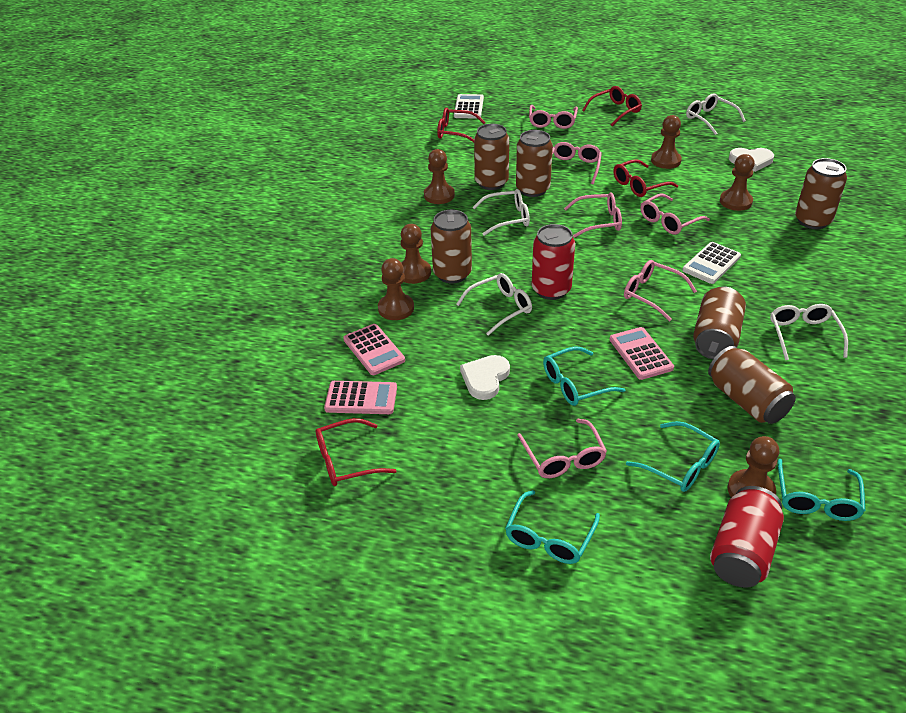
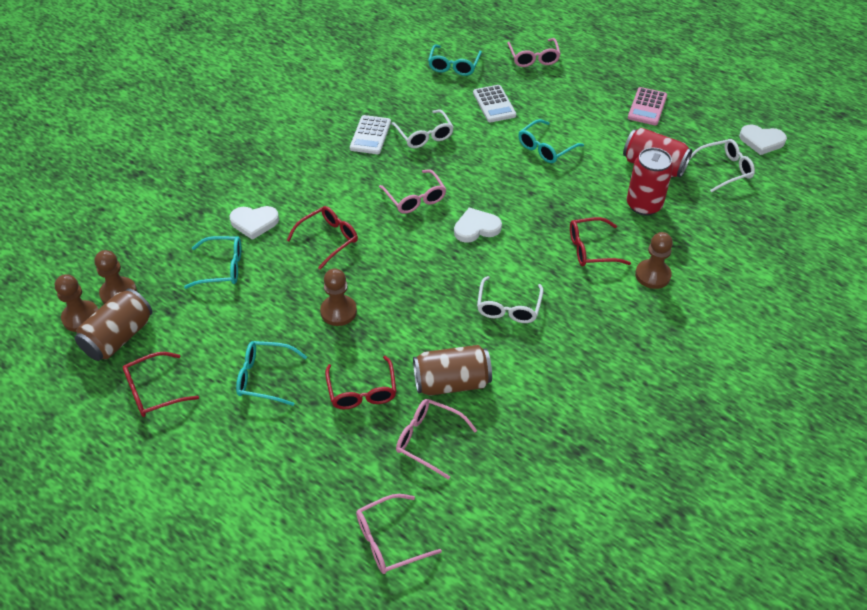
brown can: [431,210,472,283] [474,124,509,190] [516,130,553,197] [693,286,746,359] [708,346,796,424] [795,158,847,229] = 6 -> [74,288,153,361] [413,345,492,396] = 2
brown pawn: [378,258,414,320] [401,224,431,284] [424,149,455,204] [651,115,682,169] [720,154,755,211] [728,436,779,497] = 6 -> [55,274,98,332] [94,250,137,304] [320,268,357,326] [635,232,673,289] = 4
pink calculator: [324,381,397,414] [343,324,405,375] [610,327,674,380] = 3 -> [628,87,667,125] = 1
pink glasses: [517,419,607,478] [529,105,578,129] [552,142,602,184] [564,192,622,238] [624,260,697,321] [640,194,710,235] = 6 -> [356,494,442,574] [379,169,446,214] [396,399,477,480] [507,38,561,67] = 4
white glasses: [456,273,532,336] [473,189,530,236] [686,93,746,135] [770,304,848,360] = 4 -> [391,110,454,148] [477,276,543,323] [690,139,755,192] = 3
white heart: [460,355,510,400] [729,148,774,172] = 2 -> [229,206,279,240] [454,208,502,243] [739,125,787,155] = 3

